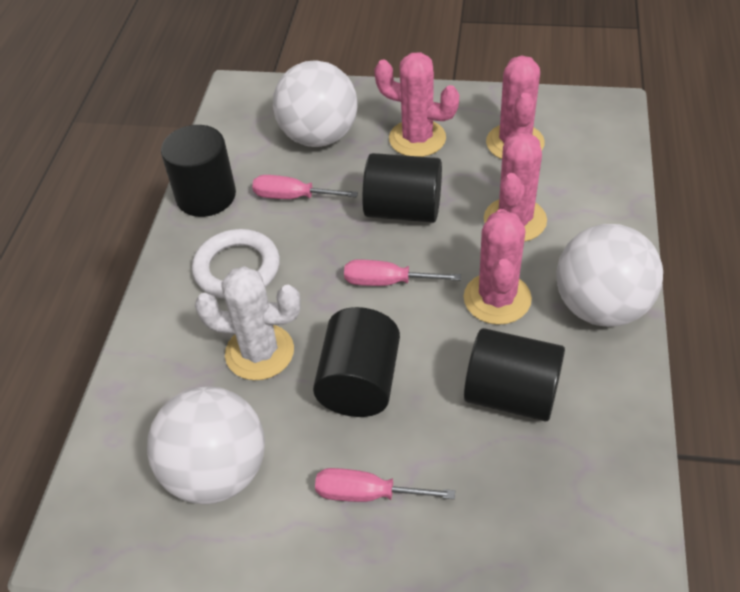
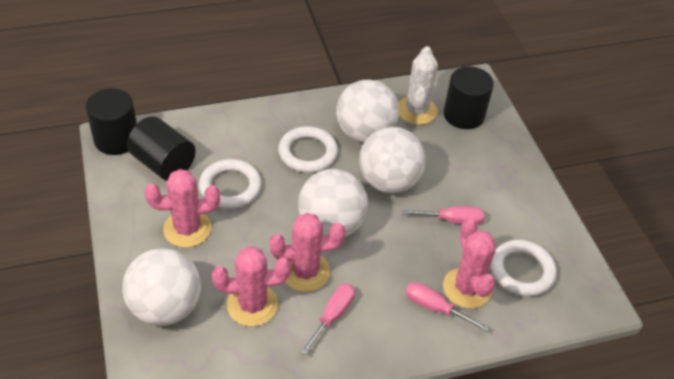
black cylinder: [161,125,236,217] [313,307,400,417] [362,153,442,223] [464,328,565,422] = 4 -> [86,88,137,155] [127,116,196,181] [443,66,494,129] = 3
white ball: [147,386,265,504] [273,60,358,147] [556,224,663,327] = 3 -> [122,248,201,326] [298,169,368,237] [336,79,399,143] [359,127,426,193] = 4
white ring: [192,229,280,299] = 1 -> [199,159,262,209] [278,126,338,173] [491,240,557,296] = 3

